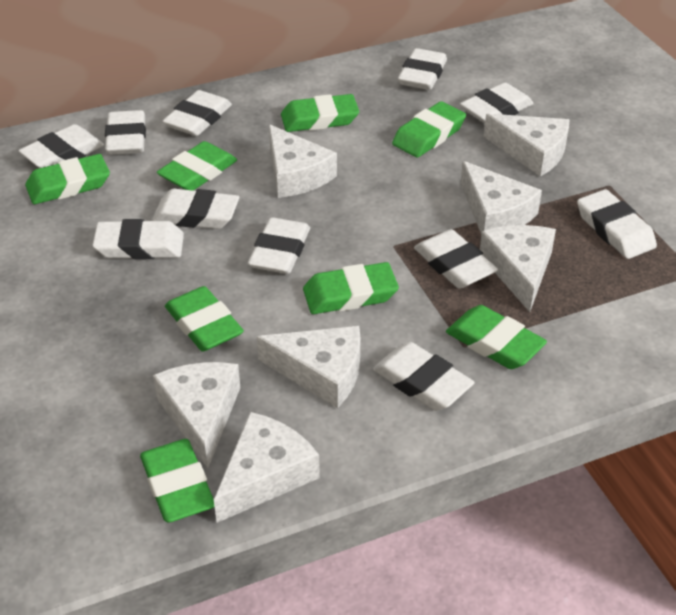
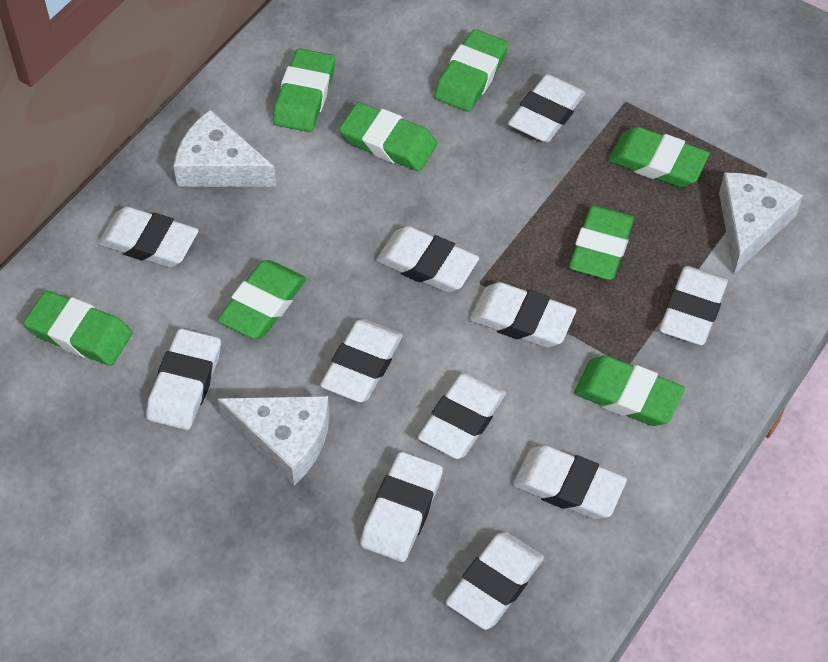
white cheese: [153,362,240,468] [214,412,320,523] [257,326,361,408] [269,124,337,198] [461,161,542,234] [480,225,556,312] [484,114,569,177] = 7 -> [174,110,276,187] [218,396,330,485] [719,173,803,274] = 3

